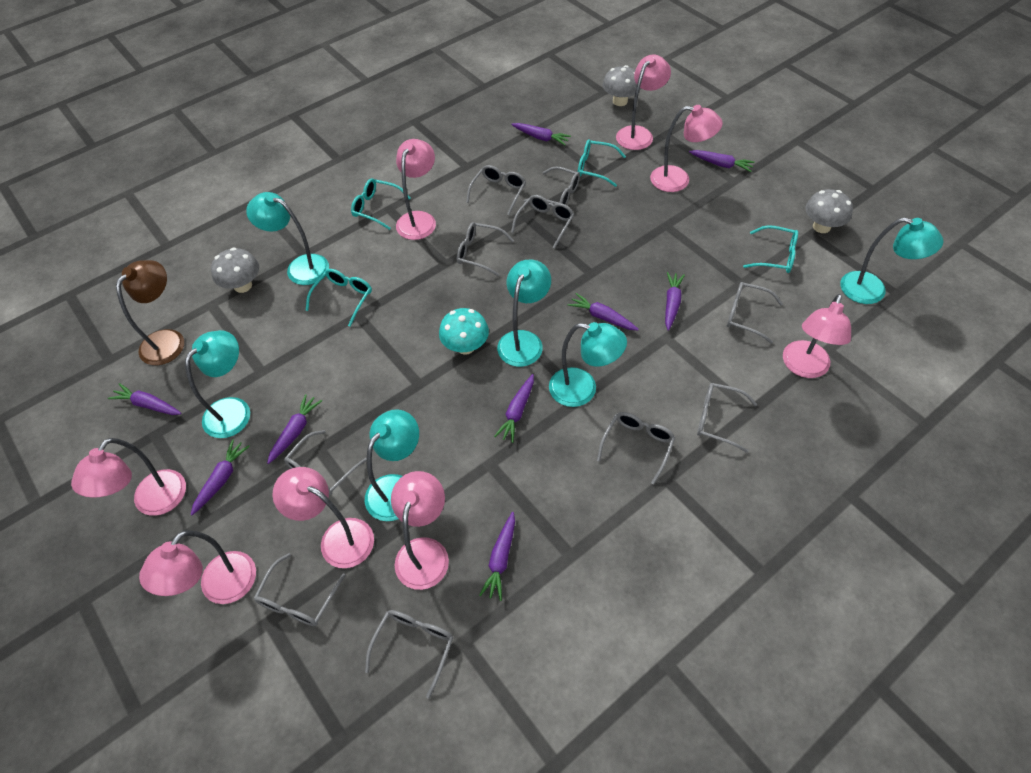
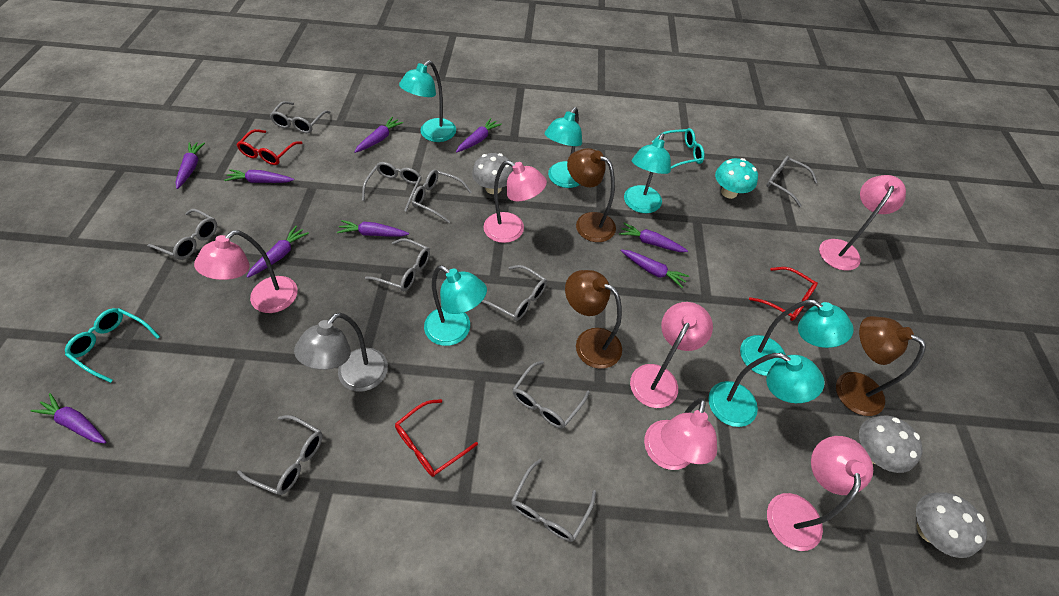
brown lamp: [116,260,184,365] = 1 -> [565,270,622,369] [567,148,616,242] [836,316,926,416] = 3
grey lamp: none = 0 -> [294,313,388,392] = 1
pink lamp: [71,438,186,516] [139,530,256,604] [272,467,374,568] [391,471,449,590] [396,139,436,240] [616,54,671,150] [650,105,723,192] [783,294,851,378] = 8 -> [194,230,298,313] [484,160,547,243] [630,302,713,408] [644,398,717,470] [767,436,873,551] [819,175,906,271] = 6
red glasses: none = 0 -> [237,129,302,165] [395,399,478,477] [749,267,818,321] = 3
turquoise glasses: [305,269,372,327] [351,178,411,230] [578,139,626,187] [743,225,798,273] = 4 -> [65,308,160,383] [652,128,705,169] = 2

